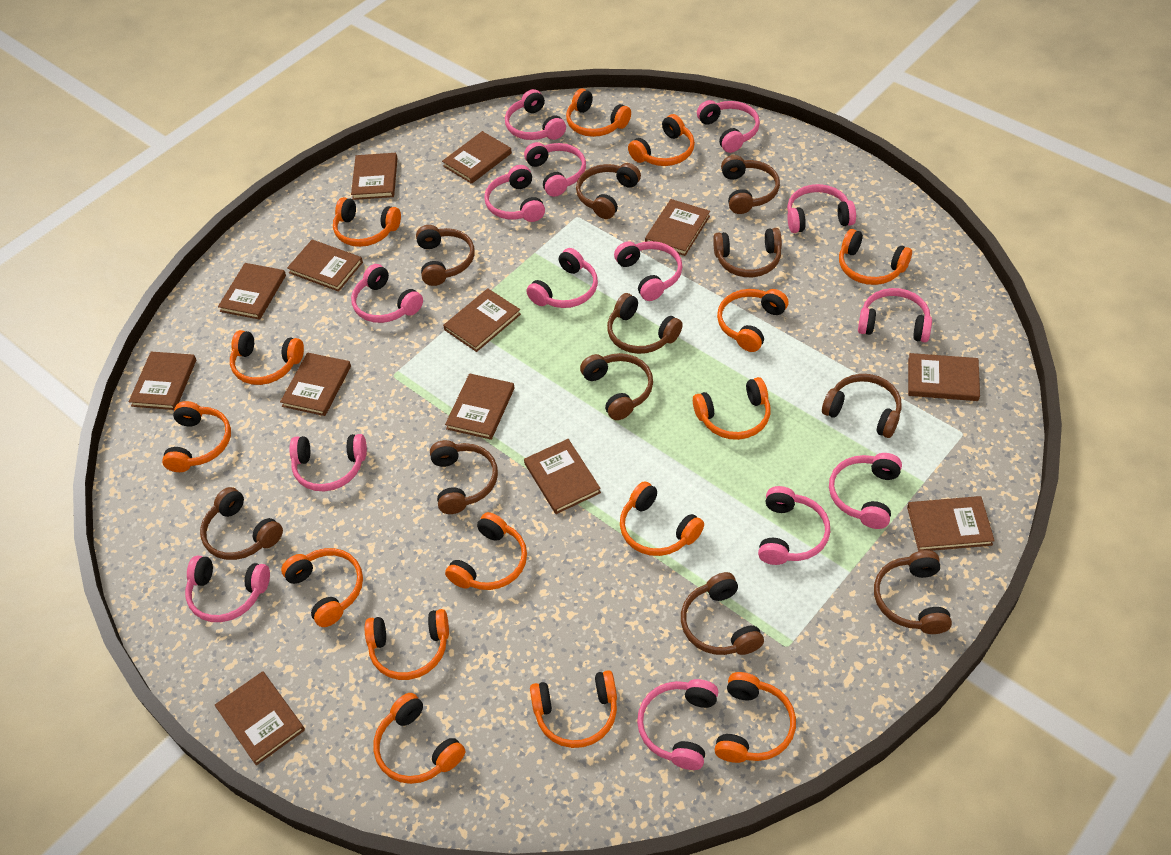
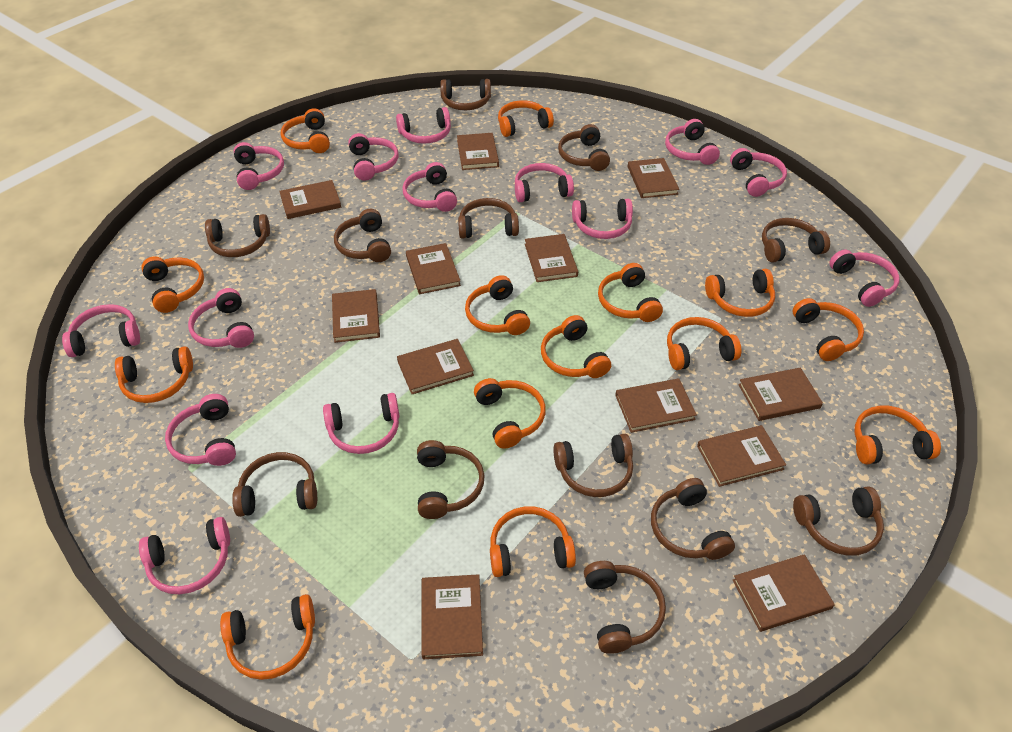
brown book: [129,352,196,410] [215,671,305,765] [218,263,286,320] [280,353,351,416] [287,240,363,292] [351,153,397,200] [442,131,512,184] [443,288,521,352] [445,373,514,440] [524,439,601,514] [645,199,710,256] [907,496,995,551] [908,353,980,401] = 13 -> [279,180,341,219] [332,289,380,343] [397,339,474,394] [406,243,461,294] [422,574,483,659] [457,133,499,170] [525,234,578,282] [615,378,697,433] [628,158,679,198] [697,425,786,487] [733,554,835,632] [738,367,823,421] = 12
brown headphones: [200,487,283,560] [416,225,475,286] [430,440,498,514] [576,163,641,219] [580,353,653,420] [607,293,683,354] [681,572,764,655] [713,228,782,277] [721,155,780,214] [822,374,902,438] [874,550,952,634] = 11 -> [205,214,270,257] [232,452,317,517] [334,209,391,262] [417,440,485,519] [440,79,491,110] [458,198,519,239] [553,434,633,497] [558,124,610,171] [584,561,666,654] [651,478,735,560] [762,218,830,262] [793,486,884,556] = 12
orange headphones: [162,401,231,472] [230,330,304,385] [281,548,363,627] [333,197,401,247] [365,609,449,680] [373,693,465,784] [445,512,527,590] [530,670,617,748] [566,89,631,137] [620,481,704,556] [628,114,695,166] [693,377,771,440] [715,672,796,763] [717,289,789,352] [839,229,912,285] = 15 -> [115,346,193,403] [141,257,204,313] [220,594,315,680] [281,108,330,153] [465,275,530,335] [474,378,546,449] [490,506,576,577] [498,100,554,137] [541,315,611,378] [598,263,663,322] [667,317,741,370] [705,269,775,317] [793,298,864,361] [854,405,941,464] = 14

